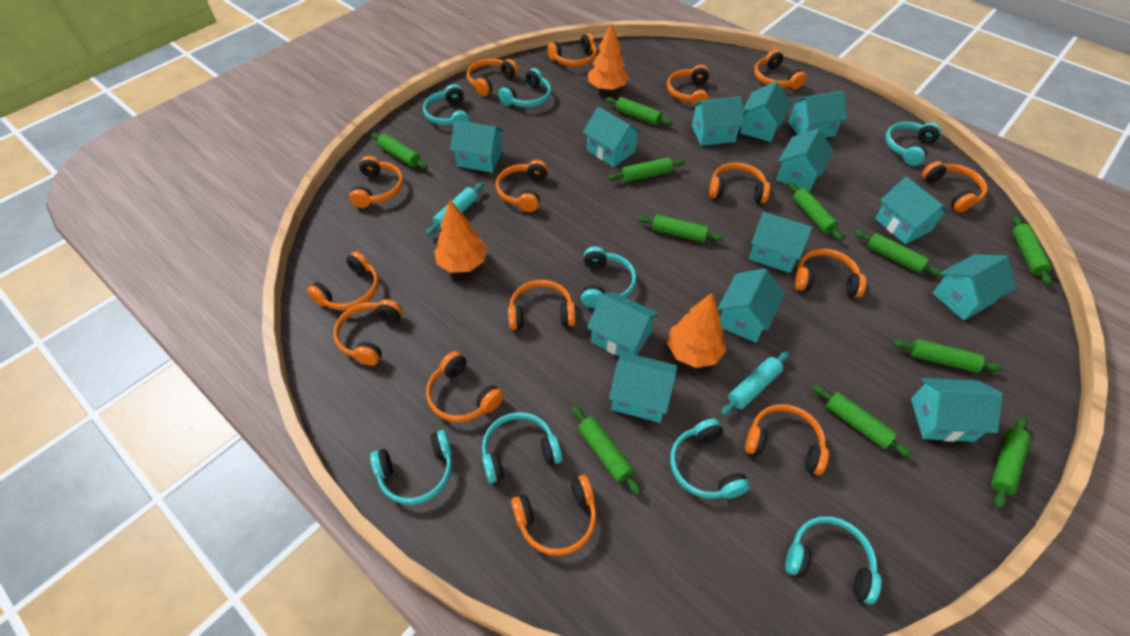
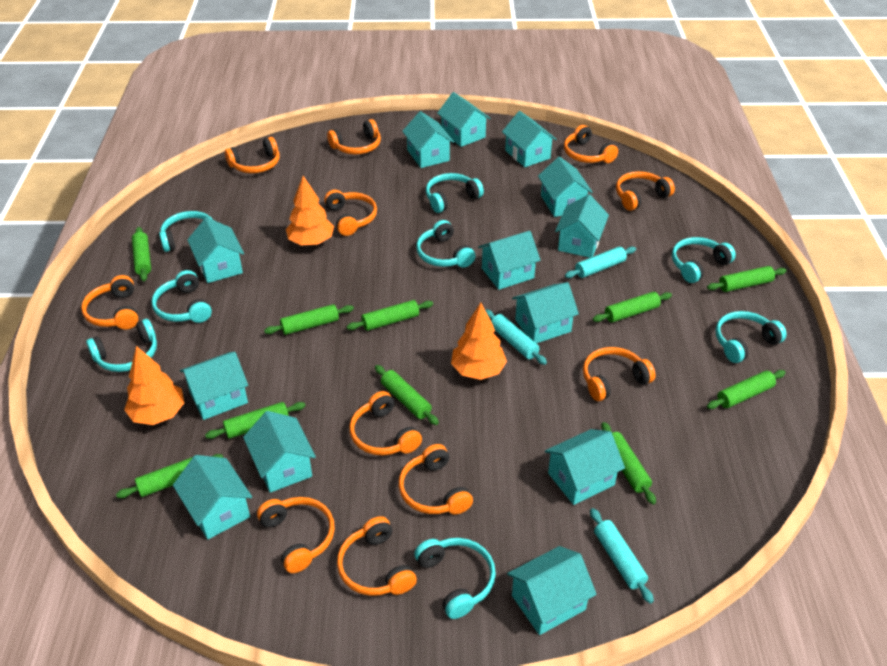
green rolling pin: [372,133,427,169] [572,406,641,495] [606,97,673,125] [608,157,685,182] [637,214,724,243] [788,182,843,241] [812,385,913,458] [854,230,942,277] [893,339,1002,373] [991,417,1031,509] [1012,216,1052,285] = 11 -> [116,454,223,498] [132,227,151,281] [205,402,306,439] [264,304,354,335] [347,300,433,331] [375,365,439,425] [593,292,672,322] [601,422,656,504] [707,266,787,292] [707,370,786,409] = 10
orange headphones: [307,251,379,310] [333,299,402,366] [349,156,404,208] [426,351,504,422] [467,59,518,96] [496,160,548,212] [508,280,576,330] [511,475,597,556] [547,33,597,67] [667,65,709,107] [709,162,770,203] [745,404,829,475] [754,50,806,90] [795,249,866,298] [922,161,987,212] = 15 -> [81,275,139,329] [225,137,280,173] [257,497,335,573] [324,190,377,236] [327,119,381,155] [337,516,417,596] [349,391,422,455] [399,444,473,514] [564,125,618,163] [583,347,656,401] [616,171,675,211] = 11
turquoise rolling pin: [426,183,484,236] [721,351,789,416] = 2 -> [485,309,547,365] [565,247,636,278] [590,508,654,604] = 3

